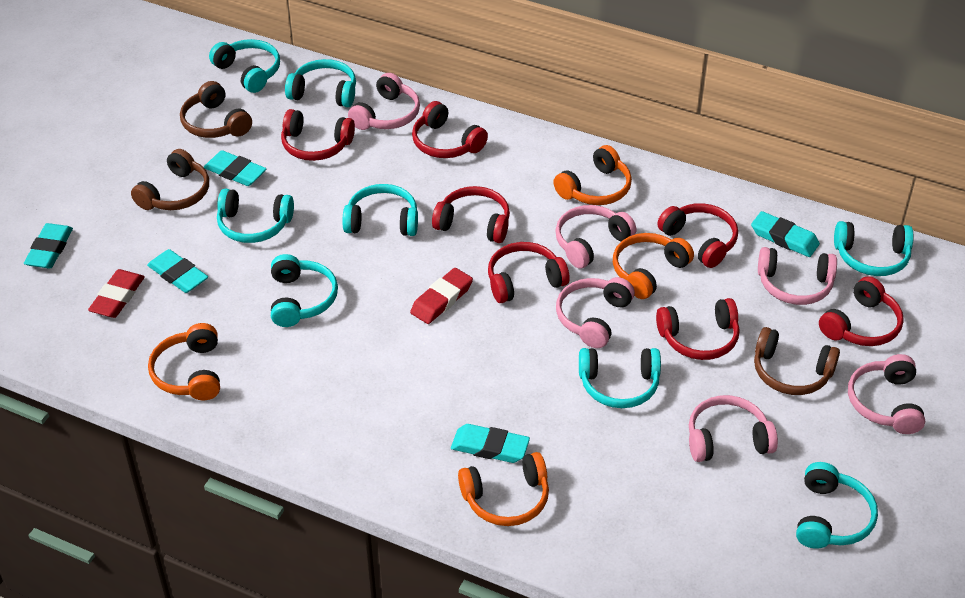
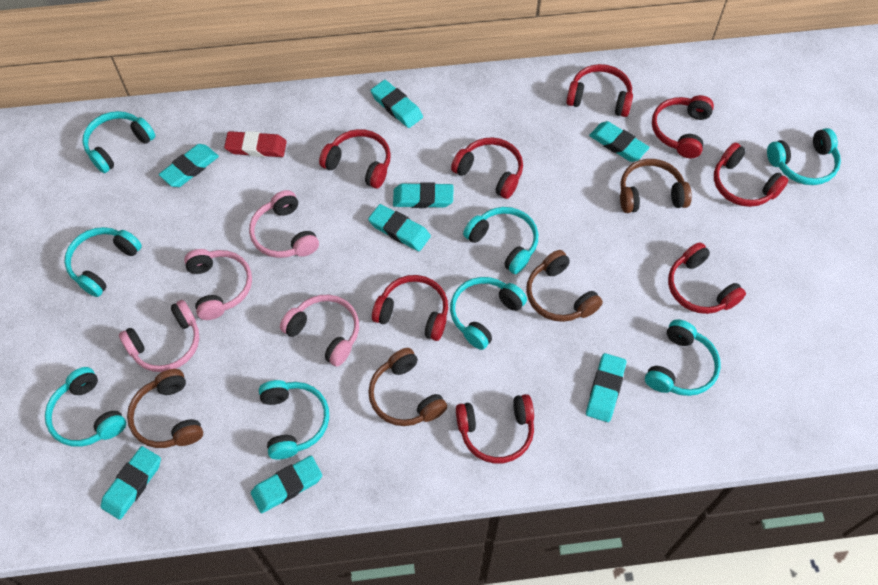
brown headphones: [131,149,209,210] [180,81,252,138] [754,327,840,395] = 3 -> [127,369,203,448] [368,348,447,426] [526,250,603,322] [620,159,692,213] = 4
orange headphones: [148,323,220,400] [458,452,549,526] [553,145,632,205] [613,233,694,299] = 4 -> none = 0
pink headphones: [348,73,420,130] [555,205,636,269] [556,277,635,348] [689,395,778,462] [758,247,837,305] [848,354,925,434] = 6 -> [119,300,199,372] [184,249,252,320] [249,190,319,258] [280,295,359,367] = 4
red eraser: [88,269,145,318] [410,268,473,324] = 2 -> [224,131,287,157] = 1
red headphones: [281,109,355,161] [412,101,488,158] [432,186,510,243] [488,242,570,303] [656,298,740,360] [657,203,738,268] [819,276,904,346] = 7 -> [319,129,391,188] [372,275,448,341] [451,137,523,199] [456,394,534,464] [566,64,633,117] [652,95,714,158] [668,242,746,314] [714,143,788,207] = 8
turquoise eraser: [24,223,73,269] [147,249,208,293] [204,150,266,186] [451,424,530,463] [751,211,820,257] = 5 -> [101,446,161,520] [159,144,219,187] [251,456,322,513] [368,204,431,251] [371,80,423,128] [393,182,453,208] [586,353,626,422] [589,121,650,162] = 8

